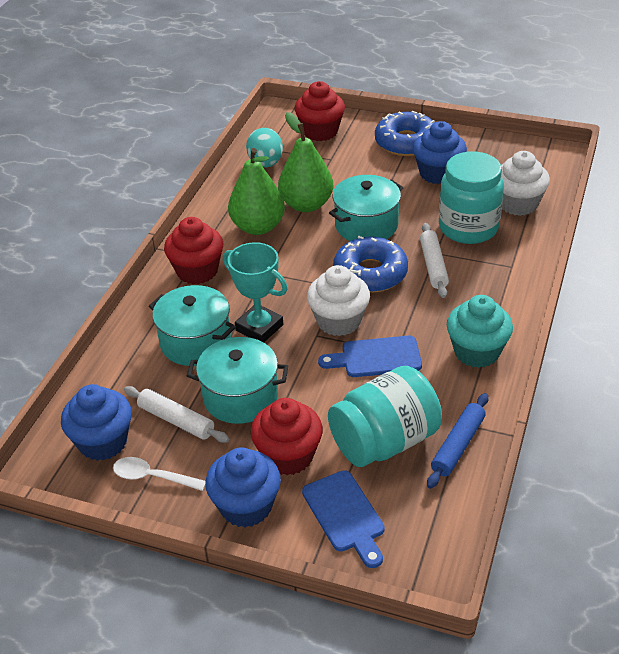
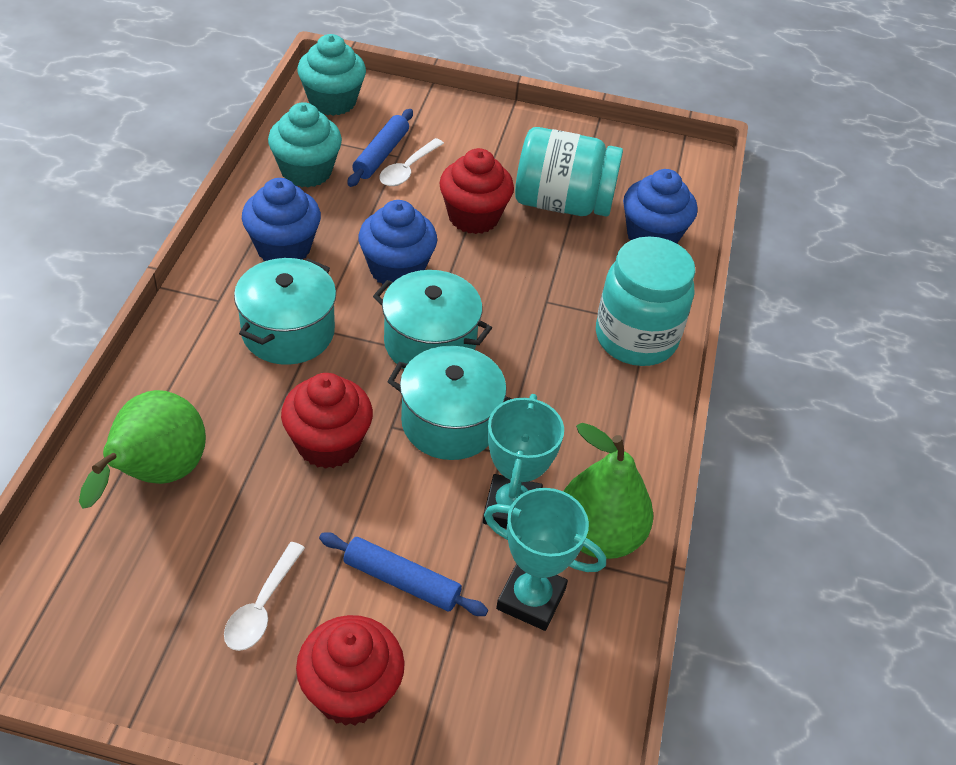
blue cutting board: [302,470,385,568] [318,336,422,377] = 2 -> none = 0
blue donut: [333,236,408,293] [375,111,435,156] = 2 -> none = 0
blue rolling pin: [427,393,489,489] = 1 -> [319,532,488,616] [348,109,413,187] = 2
turquoise cupcake: [447,295,513,368] = 1 -> [268,102,342,188] [297,34,366,116] = 2
turquoise egg: [246,128,283,167] = 1 -> none = 0
turquoise trophy: [223,242,288,342] = 1 -> [483,394,564,529] [484,488,606,631] = 2
white cupcake: [307,265,370,336] [501,151,550,216] = 2 -> none = 0
white rolling pin: [124,386,229,443] [420,223,449,298] = 2 -> none = 0
white spoon: [113,457,205,491] = 1 -> [224,542,305,651] [379,138,444,186] = 2

